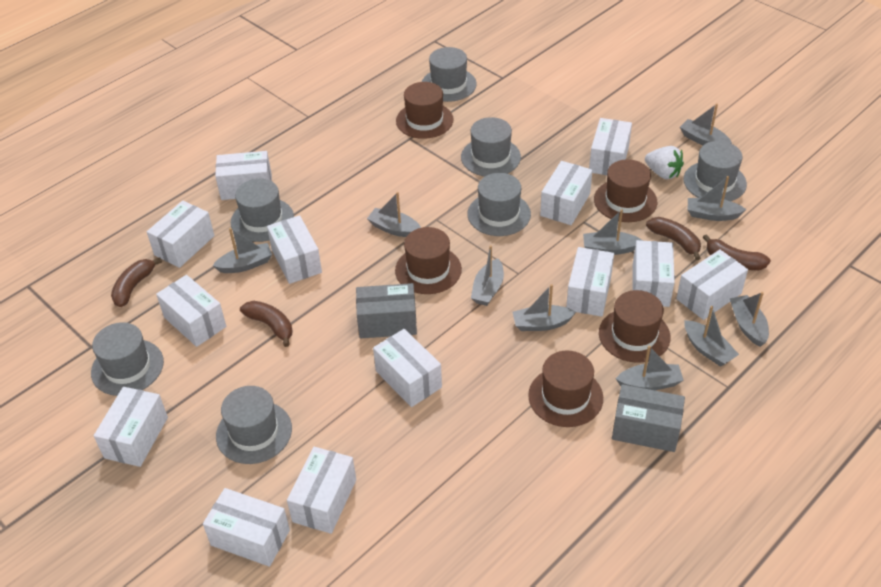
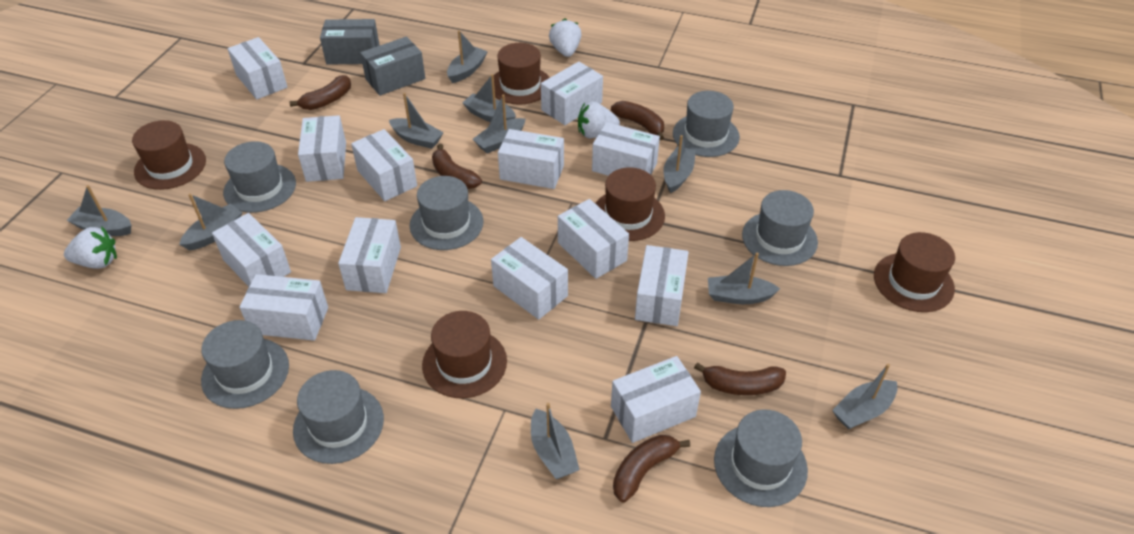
brown banana: [111,258,162,307] [240,301,293,347] [646,217,701,260] [703,234,771,270] = 4 -> [289,75,351,110] [432,144,482,189] [611,101,664,140] [613,435,690,502] [694,362,786,395] = 5
white strawberry: [645,146,684,179] = 1 -> [64,227,117,269] [549,19,582,57] [578,102,620,138] = 3

